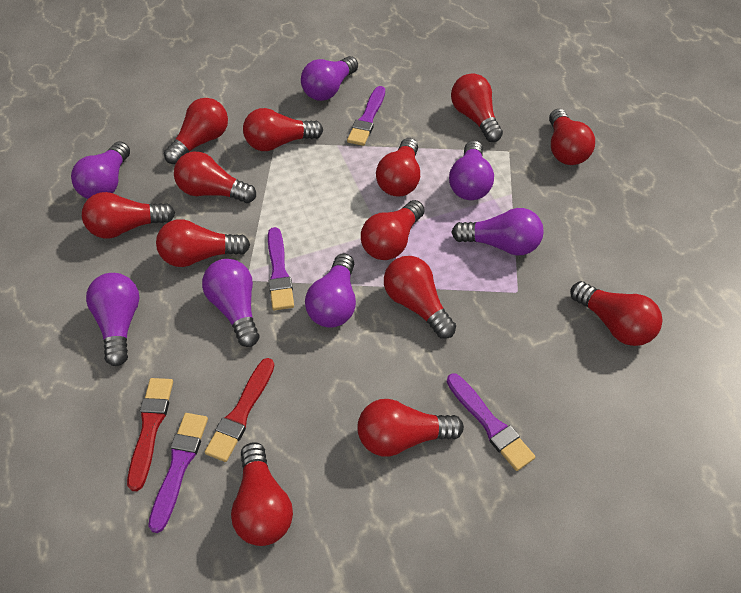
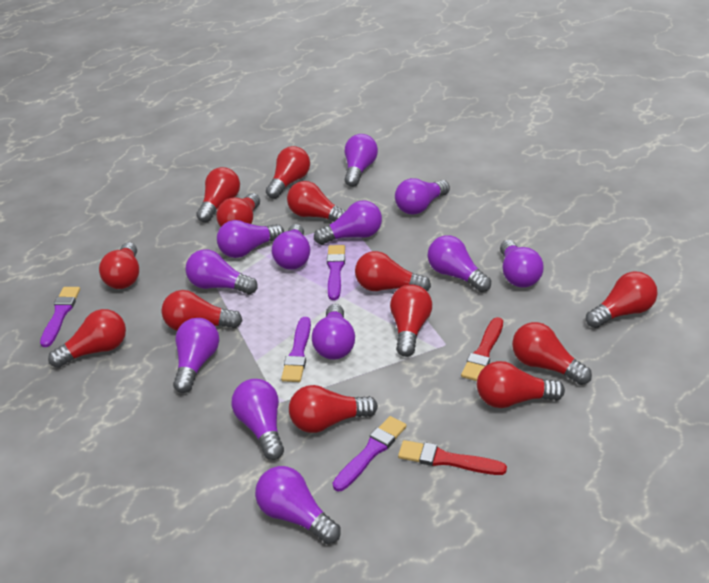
purple light bulb: [71,142,130,199] [86,273,139,366] [202,259,260,347] [301,56,358,101] [305,253,356,328] [449,140,494,200] [451,208,544,256] = 7 -> [173,318,219,393] [185,249,258,294] [217,220,284,258] [231,379,284,460] [255,466,341,544] [272,224,310,270] [312,304,355,360] [314,200,382,245] [345,134,378,187] [395,178,450,215] [428,235,491,292] [500,240,544,288] = 12

